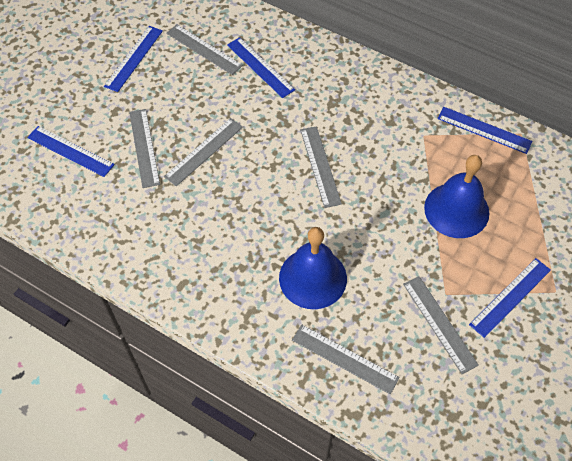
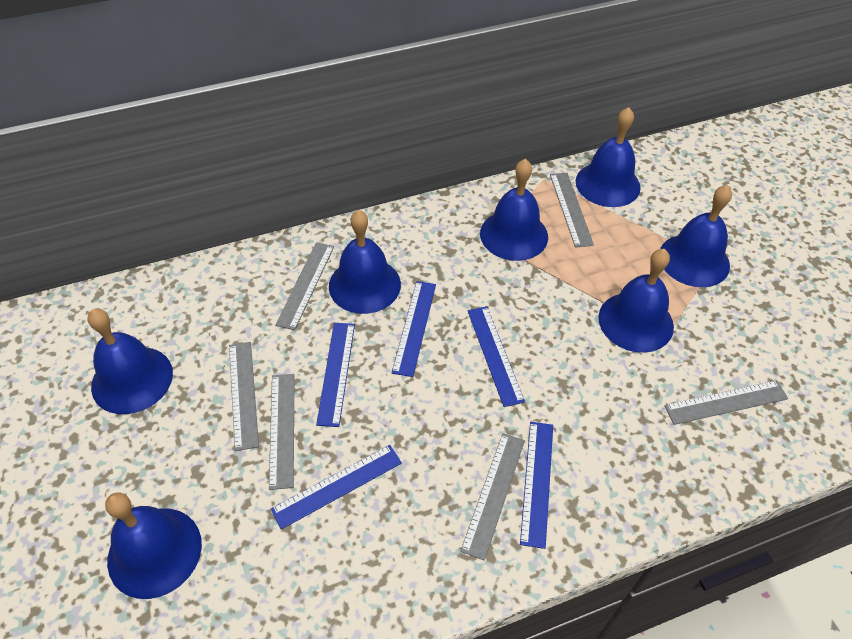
blue bell: [279,227,347,309] [424,155,489,238] = 2 -> [88,309,173,414] [105,492,202,599] [329,210,401,314] [480,159,548,261] [576,107,641,207] [598,249,674,353] [660,185,732,287] = 7

